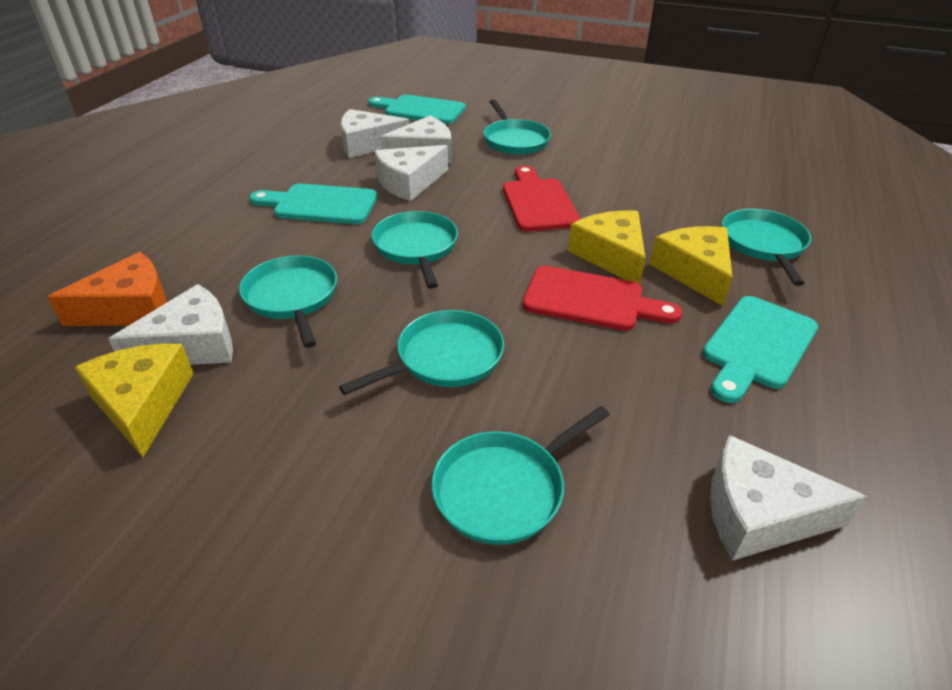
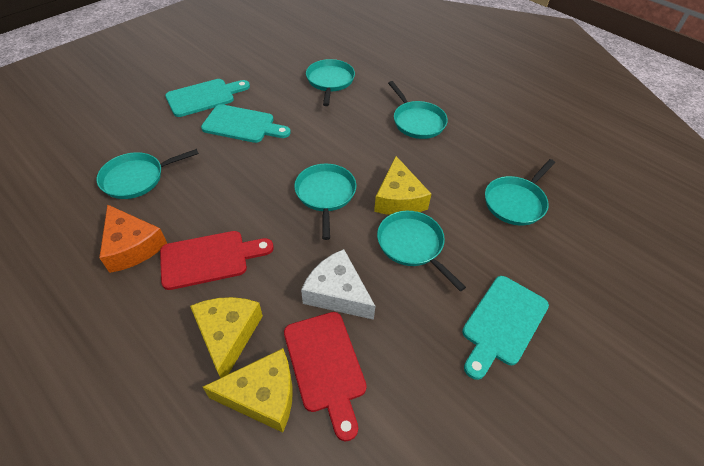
white cheese: [108,284,233,365] [341,109,409,158] [375,145,448,201] [380,116,452,164] [710,435,867,561] = 5 -> [301,249,375,320] = 1

